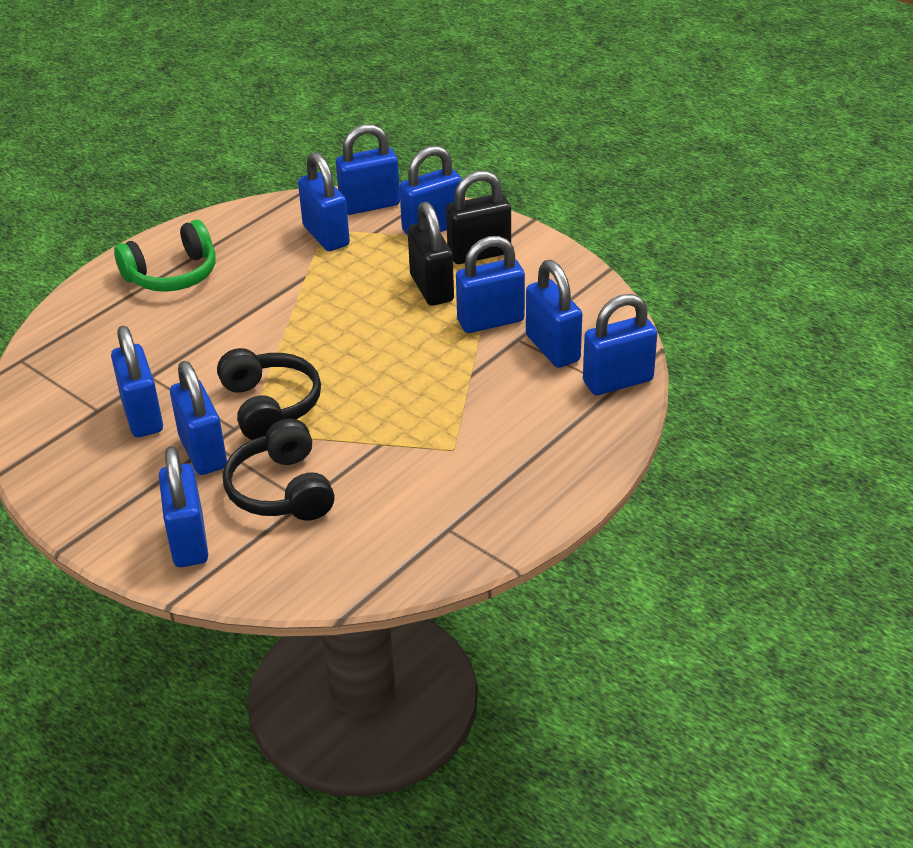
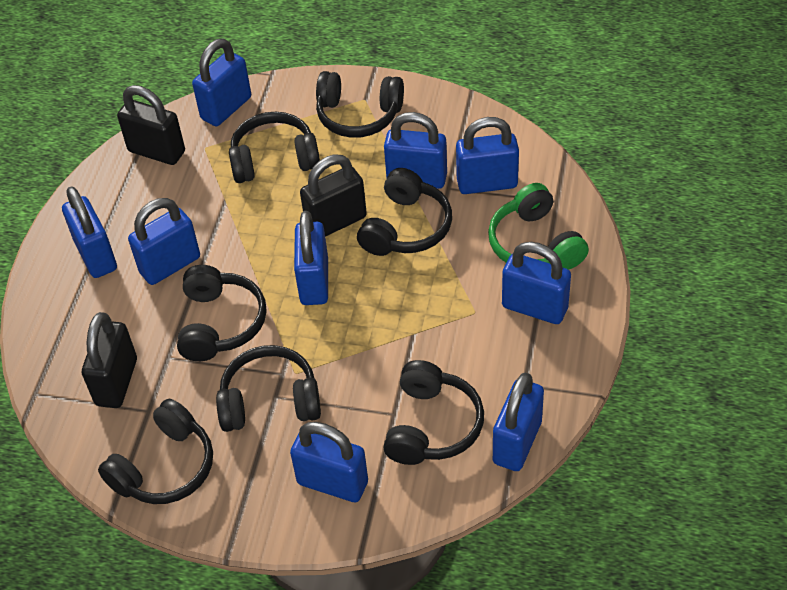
black headphones: [217,348,321,440] [223,418,335,521] = 2 -> [98,399,213,504] [177,265,267,361] [216,345,321,432] [229,112,320,183] [316,71,404,138] [357,168,452,256] [383,360,484,465] = 7
black padlock: [408,202,454,306] [446,171,511,264] = 2 -> [82,312,137,408] [117,85,185,165] [300,154,367,237] = 3

